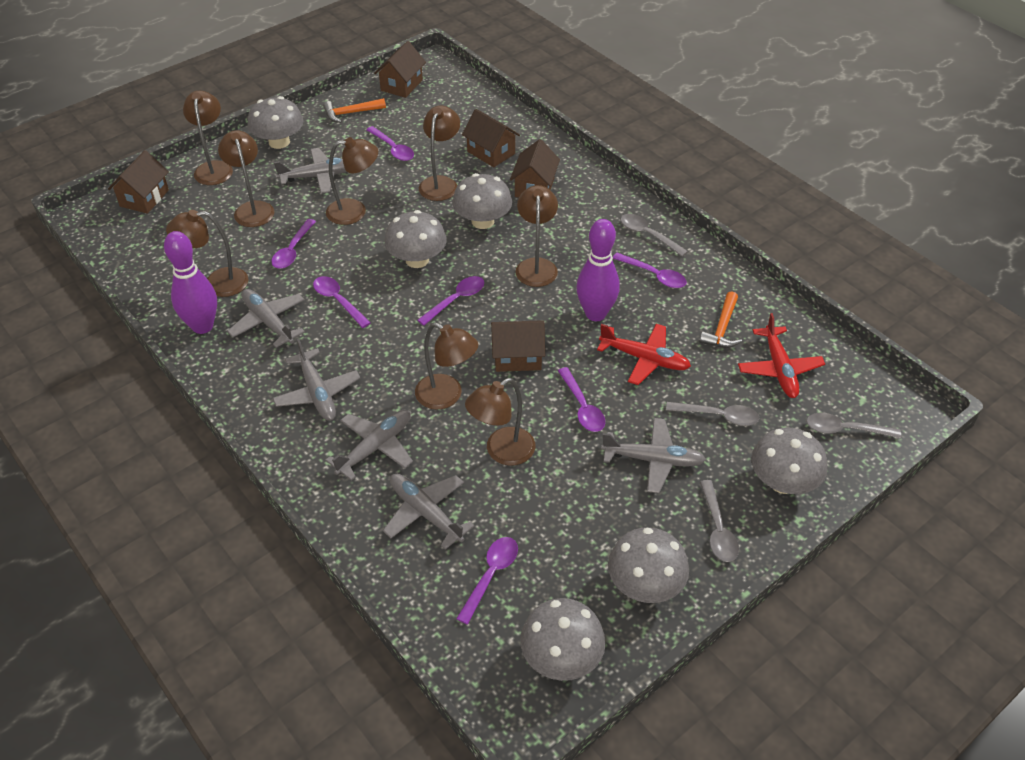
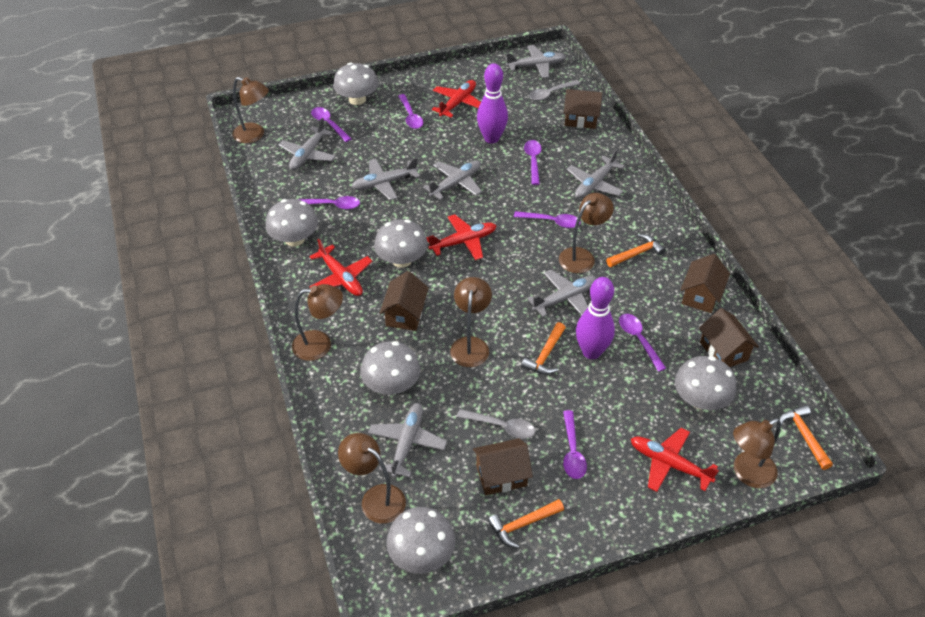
brown lamp: [166,210,248,297] [183,91,233,185] [218,130,275,227] [326,137,378,225] [415,322,478,410] [419,106,460,201] [465,378,535,465] [516,185,558,287] = 8 -> [232,77,269,143] [292,284,343,361] [338,433,406,523] [450,277,492,367] [559,193,614,273] [733,418,781,488] = 6
grey plane: [227,289,305,348] [273,339,360,421] [274,148,347,194] [326,410,413,481] [383,474,475,549] [601,418,706,493] = 6 -> [279,118,336,170] [351,158,420,200] [368,403,447,478] [423,160,482,200] [506,45,566,78] [527,270,597,317] [567,149,624,198] = 7
grey spoon: [621,214,688,257] [666,402,760,426] [700,480,739,562] [806,413,901,438] = 4 -> [457,409,535,439] [529,80,580,101] = 2
orange hammer: [323,98,386,123] [699,291,742,348] = 2 -> [488,499,564,548] [521,322,566,375] [606,234,666,267] [779,405,833,470] = 4
red plane: [597,324,691,385] [738,313,825,398] = 2 -> [309,239,372,296] [426,214,497,260] [432,80,481,118] [631,428,719,492] = 4

